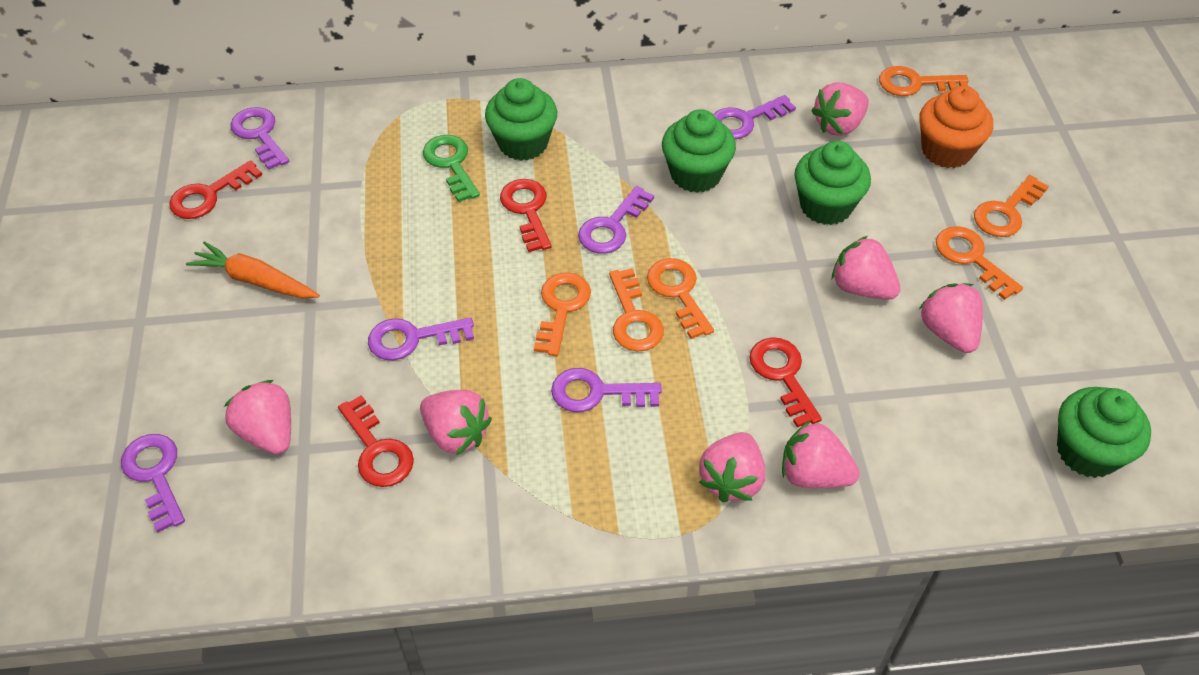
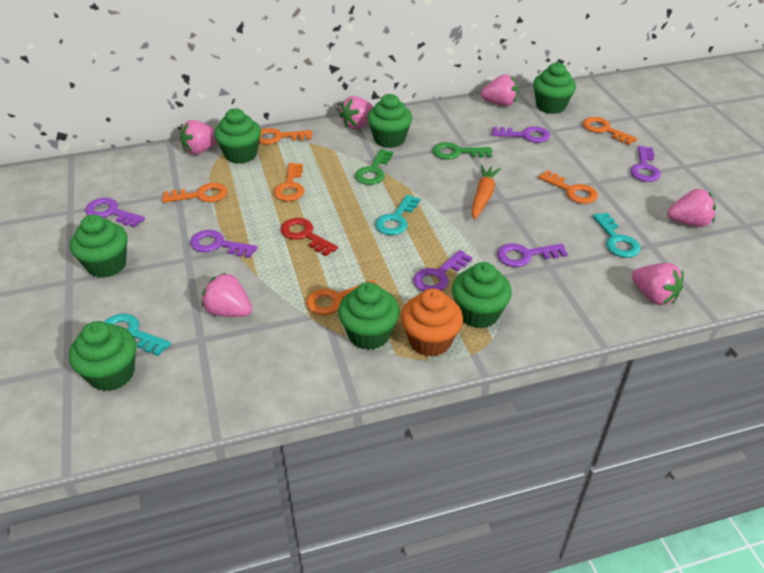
green cupcake: [485,78,557,161] [662,109,736,193] [794,141,871,225] [1057,387,1151,478] = 4 -> [69,321,136,391] [70,215,128,278] [214,108,261,164] [338,282,400,350] [367,94,412,148] [452,262,512,328] [533,62,576,114] = 7
green key: [423,135,480,202] = 1 -> [355,149,393,185] [432,142,492,159] = 2
pink strawberry: [224,380,291,454] [420,390,492,455] [699,432,765,502] [782,420,860,488] [811,82,869,136] [832,236,900,300] [919,283,983,353] = 7 -> [180,120,217,155] [202,272,252,317] [339,96,374,129] [481,74,518,106] [632,263,684,305] [667,188,716,227] = 6
red key: [169,160,262,219] [338,395,414,487] [500,179,552,252] [749,337,822,428] = 4 -> [281,218,338,256] = 1
turquoise key: none = 0 -> [104,314,171,356] [375,194,420,235] [593,213,640,258] = 3

